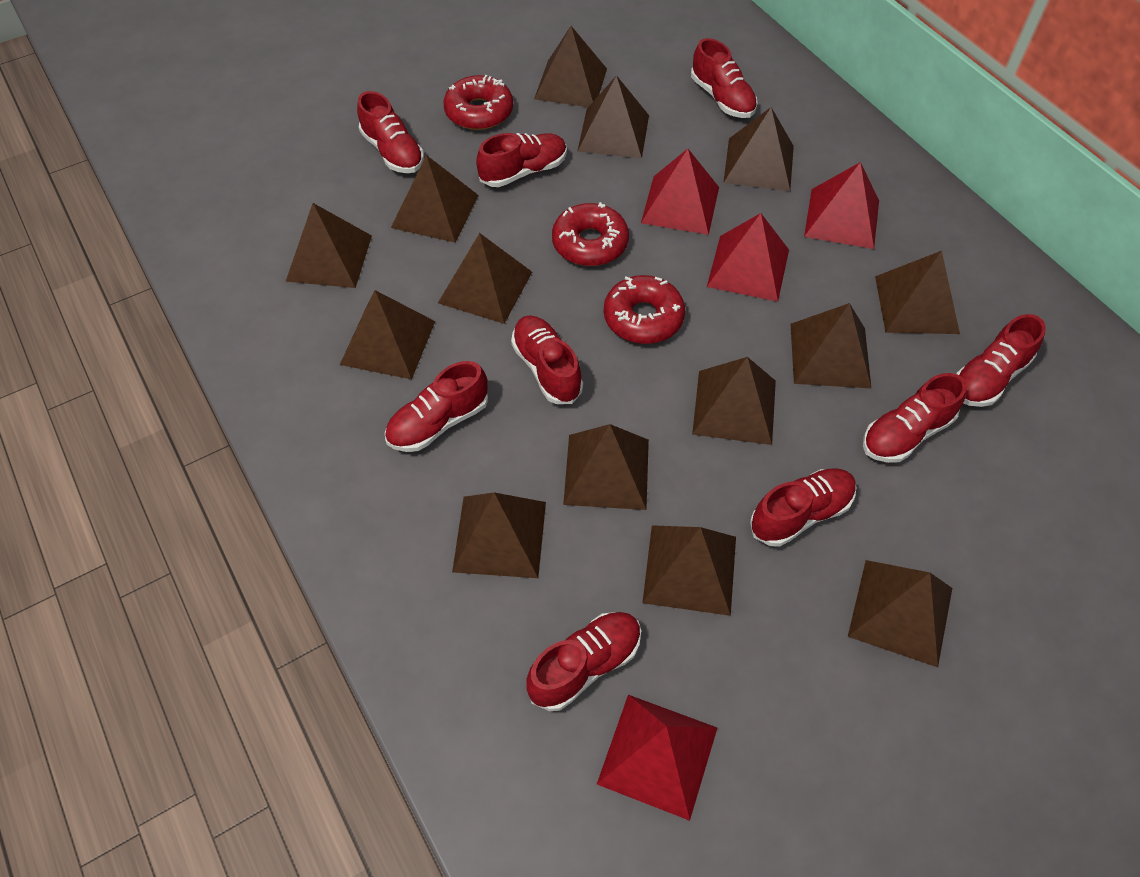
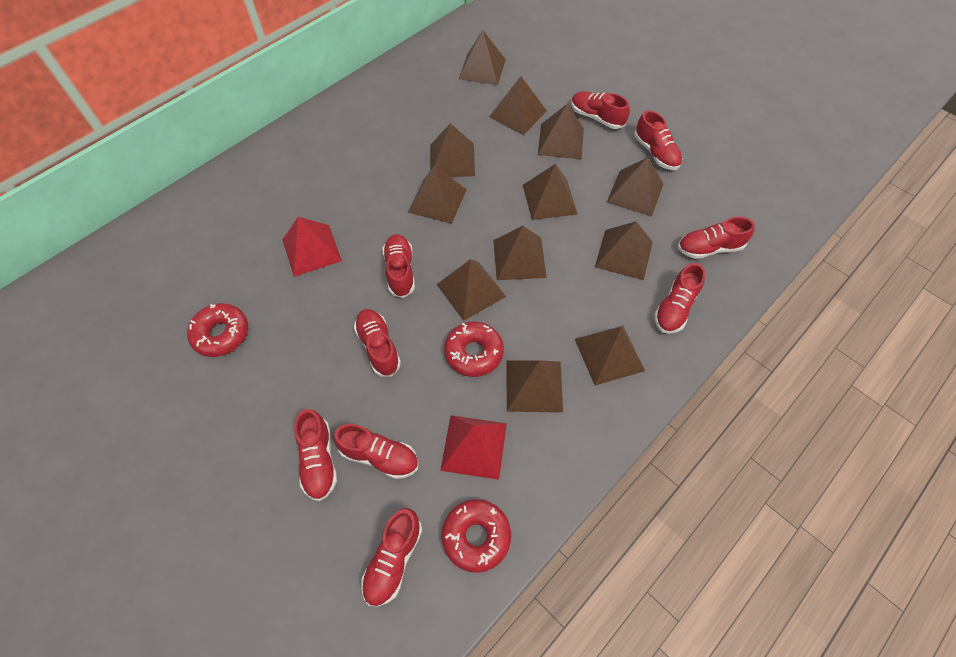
brown pyramid: [286,203,372,288] [340,290,435,379] [391,155,479,243] [438,233,532,324] [452,492,546,578] [534,26,607,107] [563,424,649,510] [577,75,649,158] [642,525,736,616] [692,357,776,445] [723,107,794,191] [791,303,872,389] [848,560,952,667] [875,251,960,334] = 14 -> [408,165,467,224] [430,123,475,177] [437,259,506,321] [459,30,506,85] [489,76,547,135] [493,226,547,280] [507,360,563,413] [523,164,577,220] [538,104,584,159] [575,326,645,386] [595,221,653,280] [607,157,663,217] = 12
red pyramid: [597,695,717,821] [641,149,719,235] [707,213,789,302] [804,162,879,249] = 4 -> [282,217,342,277] [440,415,507,480] = 2

